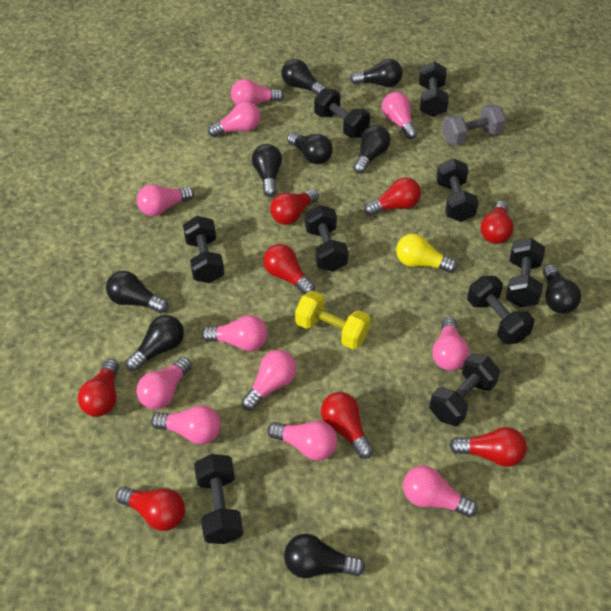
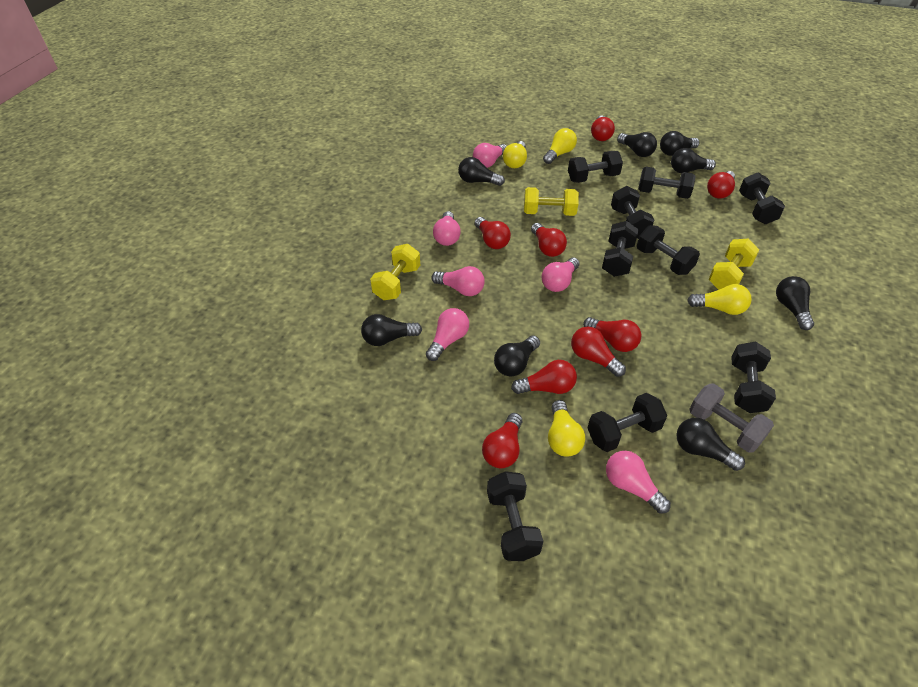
black light bulb: [106,271,168,313] [126,315,184,371] [252,144,282,197] [281,59,327,95] [284,534,365,578] [287,132,333,164] [350,59,403,87] [353,125,391,174] [543,264,581,314] = 9 -> [361,314,422,346] [458,157,505,186] [494,336,540,377] [617,132,657,157] [660,131,699,156] [671,148,716,173] [677,418,745,471] [776,276,814,330] = 8
pink light bulb: [136,357,192,409] [137,184,194,216] [151,405,221,444] [201,315,268,351] [208,102,260,137] [231,79,284,105] [242,350,297,410] [267,421,337,461] [382,92,417,139] [403,466,477,518] [432,317,469,371] = 11 -> [426,308,469,361] [431,266,485,296] [433,211,461,246] [473,143,507,168] [541,257,579,292] [606,451,671,514] = 6
yellow dumbbell: [295,291,371,349] = 1 -> [370,244,420,300] [524,187,579,216] [709,239,759,290] = 3
yellow light bulb: [396,234,457,273] = 1 -> [503,141,527,168] [543,128,577,164] [548,400,585,457] [687,284,751,315] = 4

